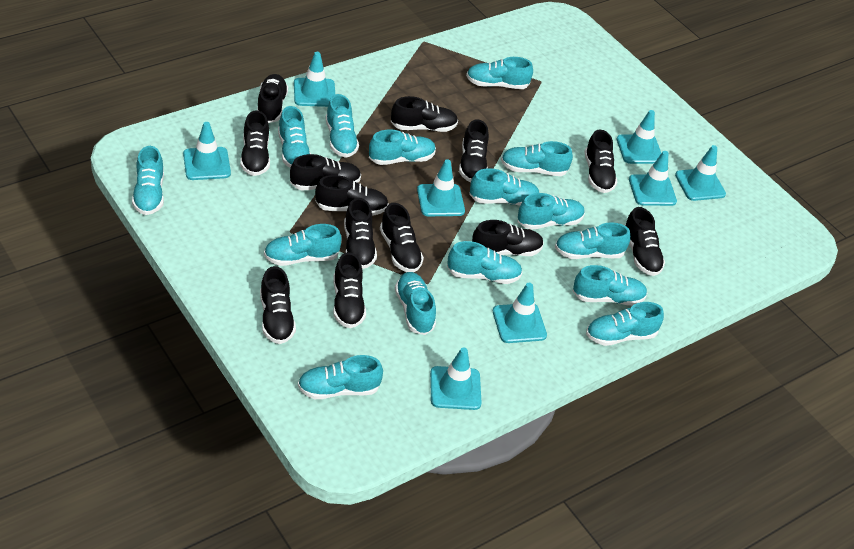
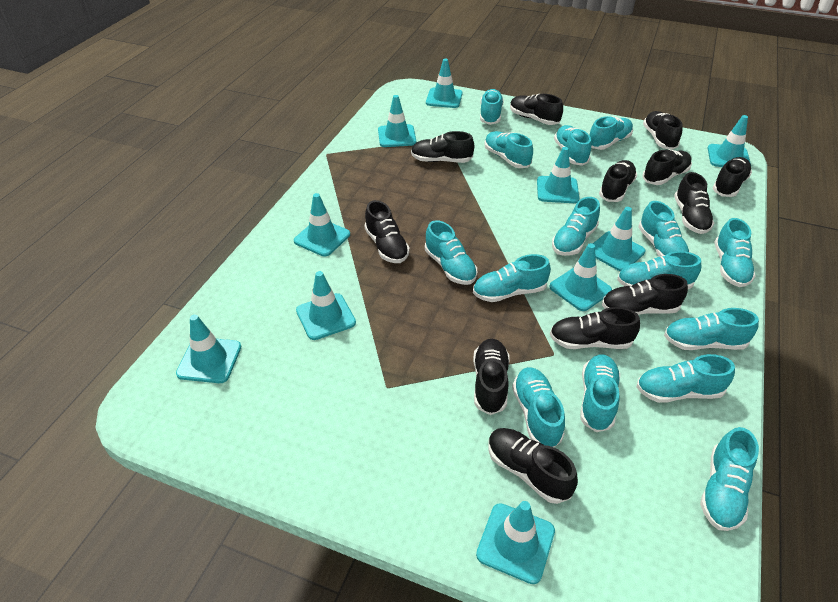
black shoe: [240,110,270,176] [257,74,288,123] [260,266,296,344] [290,154,361,191] [315,175,389,216] [333,252,366,328] [344,198,377,269] [380,203,424,272] [391,96,458,132] [459,119,489,182] [472,220,544,256] [585,130,617,193] [625,207,665,276] = 13 -> [364,200,410,263] [411,131,474,163] [473,339,509,415] [488,428,578,504] [510,94,563,125] [550,307,640,349] [599,160,637,202] [602,274,688,315] [642,149,692,185] [643,111,683,150] [674,172,714,234] [712,157,752,197] = 12
turquoise traffic cone: [183,122,231,180] [294,52,335,107] [417,159,465,216] [430,347,482,410] [493,283,547,343] [617,110,661,164] [629,151,677,206] [675,145,726,201] = 8 -> [176,315,241,383] [294,193,350,257] [296,271,356,340] [378,95,416,147] [426,59,463,108] [476,501,555,584] [537,147,579,203] [549,243,612,311] [593,207,645,271] [708,115,751,167] = 10

